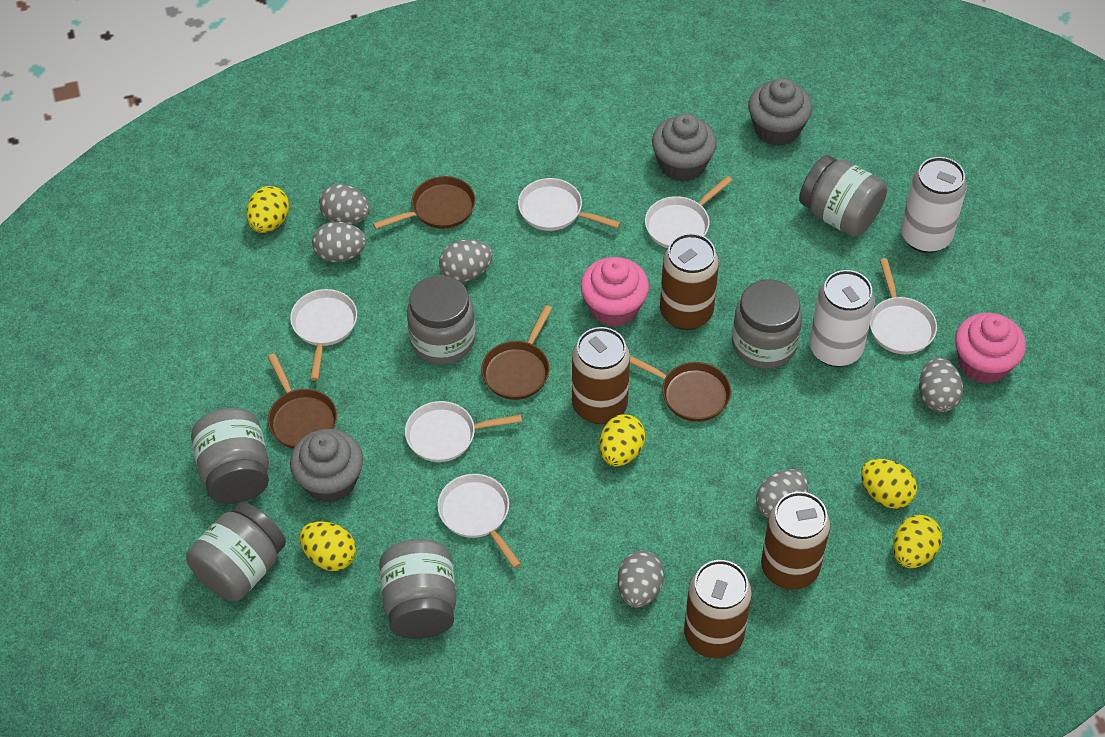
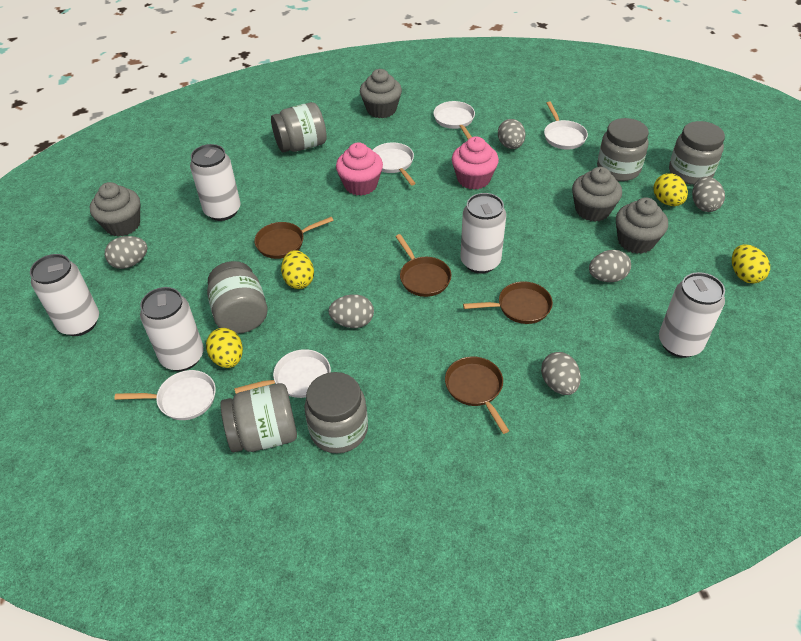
brown can: [572,327,630,424] [660,233,719,330] [684,560,752,658] [761,492,830,590] = 4 -> none = 0
grey cupcake: [290,429,363,503] [652,114,717,182] [748,78,812,146] = 3 -> [90,182,140,237] [360,69,402,118] [572,167,622,222] [616,197,668,254] = 4
white can: [809,270,875,367] [901,157,967,253] = 2 -> [30,254,99,336] [140,287,204,371] [190,144,240,221] [460,193,506,274] [659,272,725,358] = 5
white pan: [290,289,357,380] [405,401,522,462] [437,474,521,568] [518,178,621,231] [645,176,733,248] [870,258,937,354] = 6 -> [115,370,216,420] [234,349,331,398] [373,142,416,186] [433,101,475,139] [544,101,588,150] = 5
yellow egg: [246,186,289,233] [299,521,356,571] [599,414,645,467] [861,459,917,509] [893,515,942,568] = 5 -> [206,328,243,368] [281,250,314,289] [654,173,688,206] [732,244,770,284] = 4

